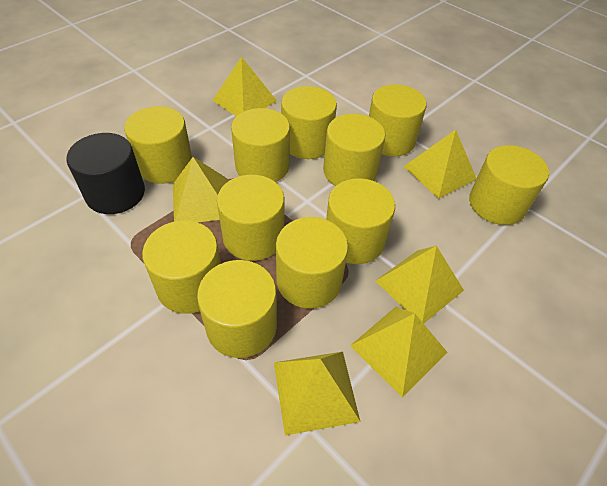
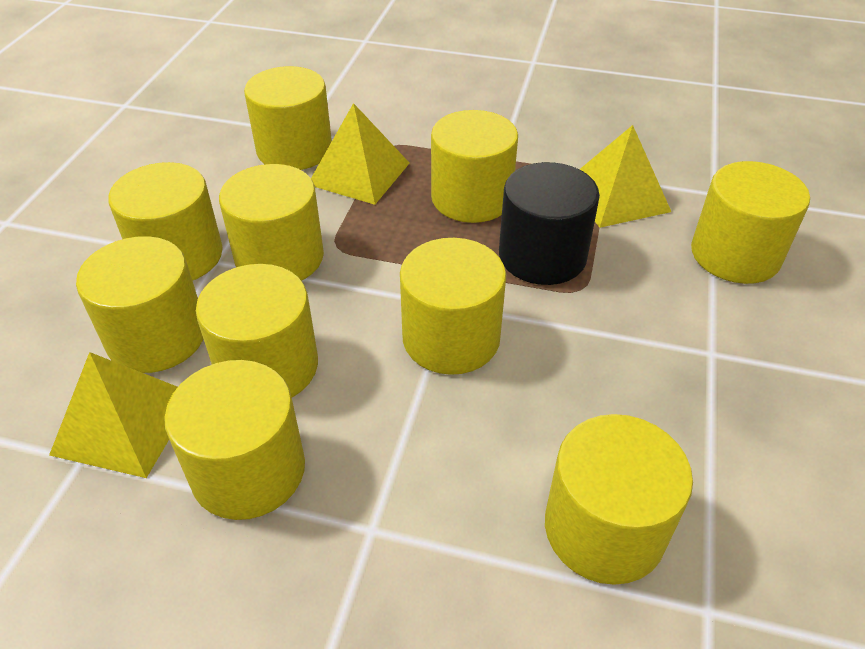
yellow cylinder: [124,106,192,184] [142,221,221,314] [197,260,277,358] [217,175,284,261] [231,108,290,182] [276,217,348,309] [281,86,337,159] [323,114,385,186] [326,178,395,264] [369,84,427,156] [469,145,549,225] = 11 -> [76,236,203,373] [108,162,223,281] [164,360,305,520] [196,264,318,397] [219,164,324,281] [244,66,332,170] [400,238,506,375] [431,110,518,223] [545,414,693,585] [691,161,810,284] = 10
yellow pyramid: [173,157,228,223] [212,57,277,116] [274,352,360,435] [350,307,448,397] [376,246,464,324] [404,130,477,199] = 6 -> [49,352,178,478] [311,103,409,205] [579,125,671,228] = 3

